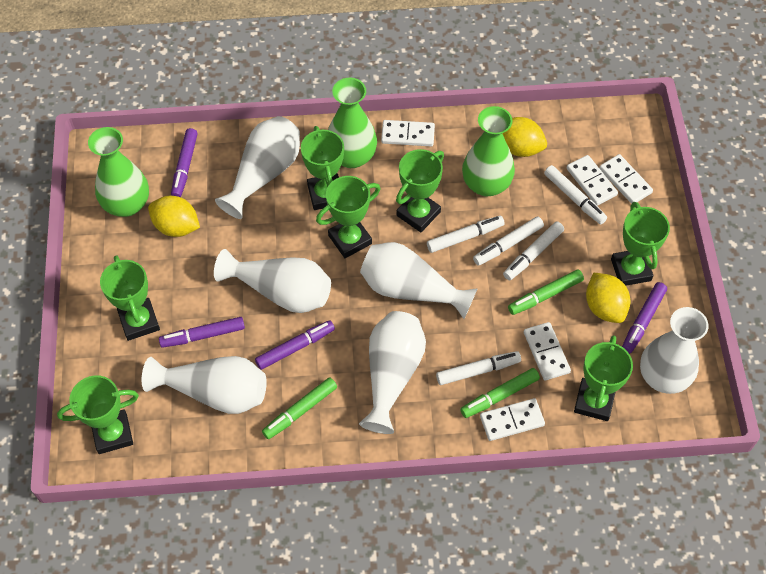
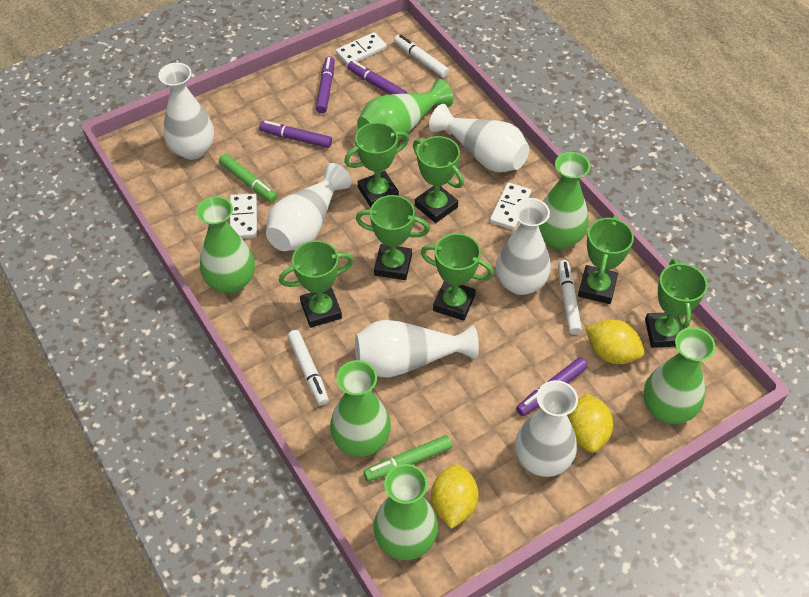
green marker: [262,377,337,439] [460,368,540,418] [508,270,584,315] = 3 -> [219,154,277,203] [363,435,452,482] = 2
green vase: [88,127,149,217] [328,78,377,168] [462,106,515,196] = 3 -> [196,196,255,293] [330,360,391,457] [357,79,453,142] [374,464,438,560] [539,152,590,249] [643,327,715,424] = 6
white domino: [381,120,435,146] [480,398,545,441] [524,322,571,380] [567,155,618,206] [599,154,653,204] = 5 -> [230,193,257,238] [336,32,387,66] [490,182,531,230] = 3
white marker: [427,216,504,253] [436,351,521,385] [473,217,544,266] [503,222,564,281] [544,165,607,224] = 5 -> [287,330,329,406] [394,34,449,78] [558,260,582,334] = 3

